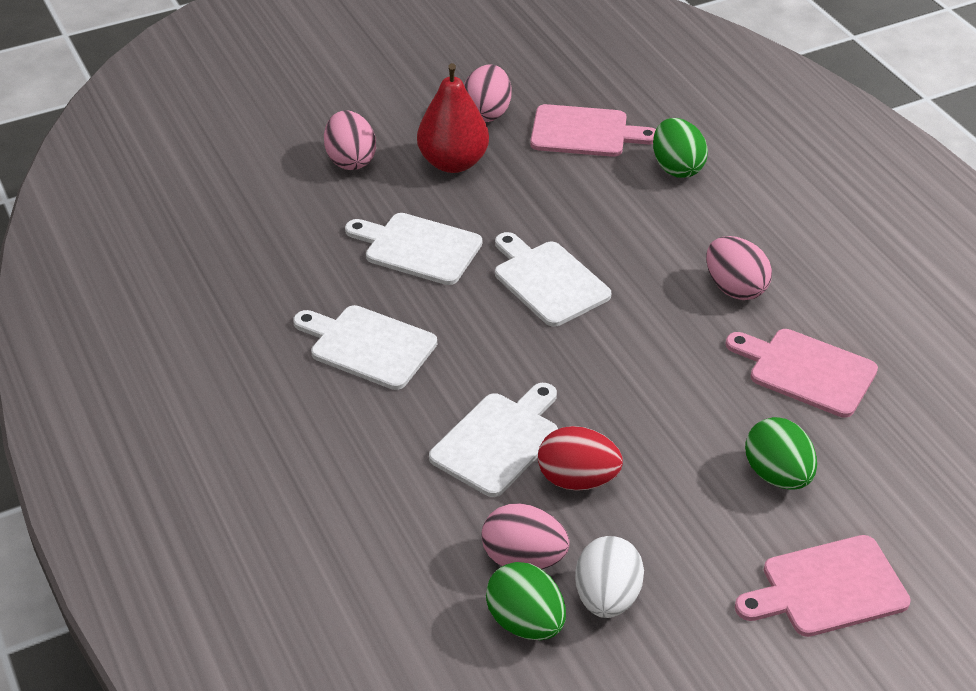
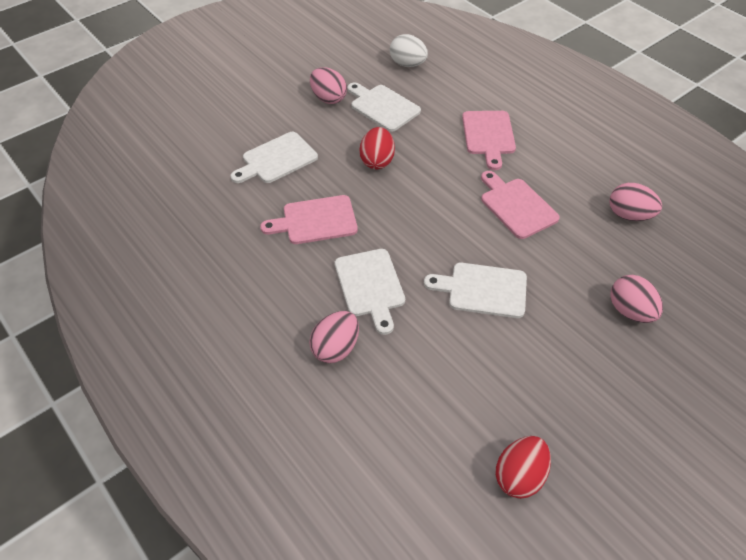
green egg: [486,562,566,640] [653,118,708,178] [745,417,817,490] = 3 -> none = 0
red egg: [538,426,623,491] = 1 -> [360,127,395,169] [495,436,551,499] = 2
red pear: [417,63,489,173] = 1 -> none = 0

